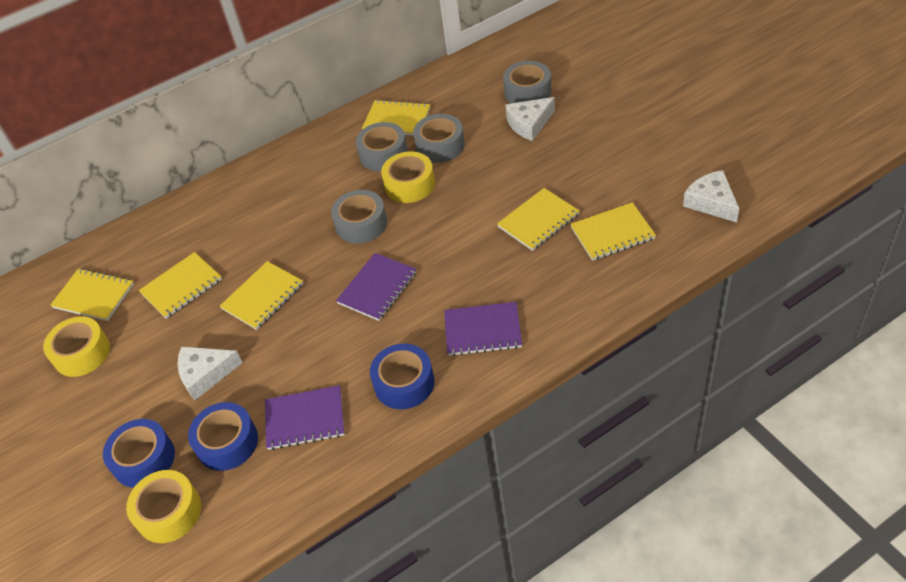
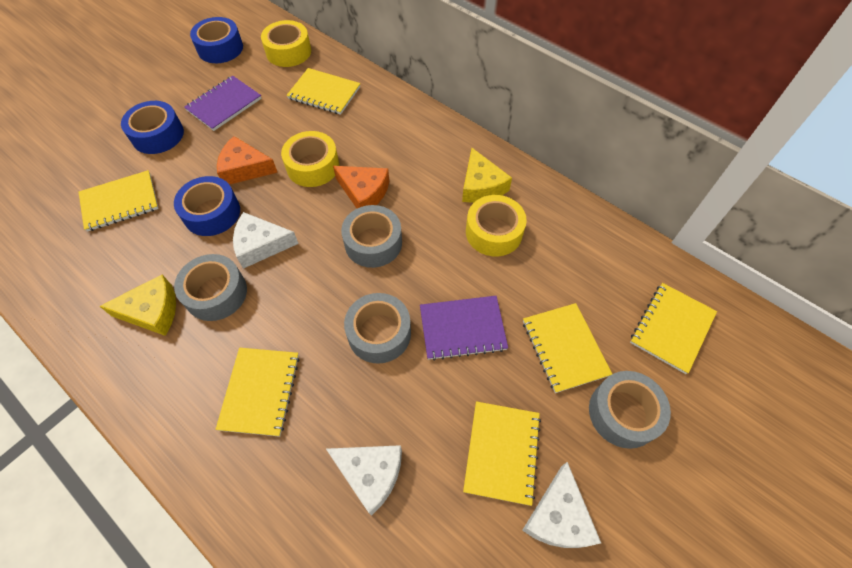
orange cheese: none = 0 -> [217,136,278,185] [333,166,389,208] = 2
purple notebook: [265,385,345,450] [336,253,417,321] [444,302,522,356] = 3 -> [184,76,262,131] [420,296,508,361] = 2
yellow cheese: none = 0 -> [99,275,176,336] [462,148,512,203] = 2

